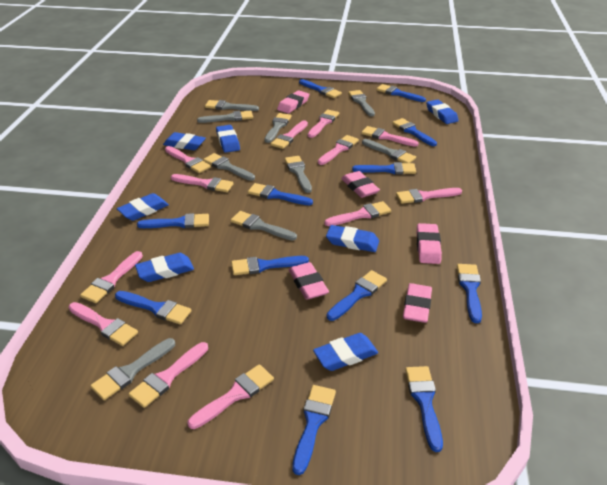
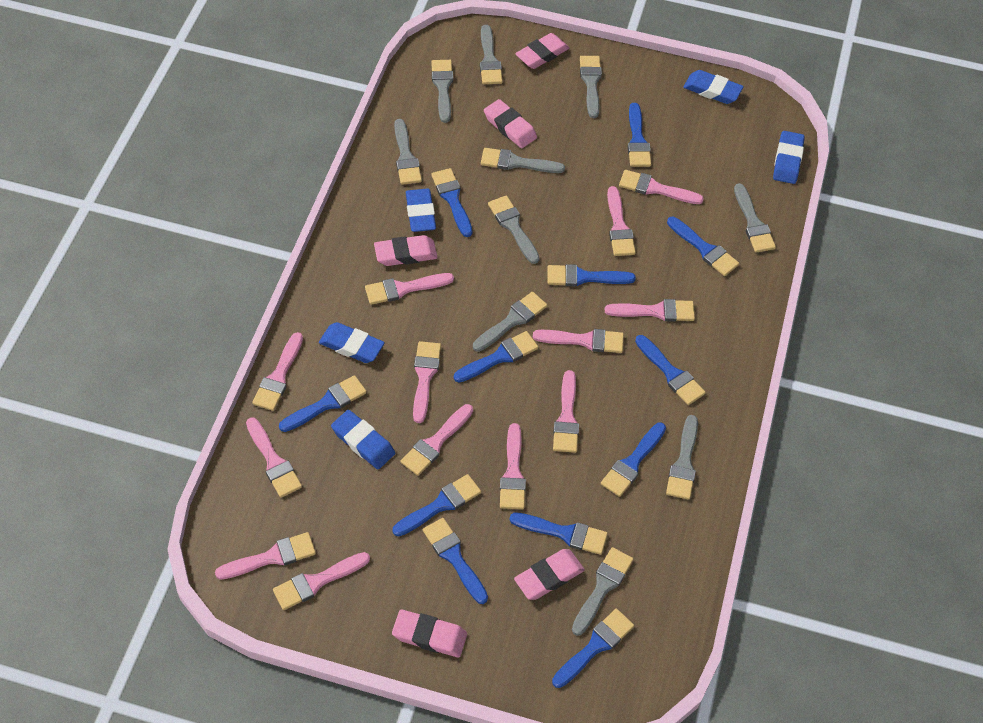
blue eraser: [117,193,169,221] [135,253,194,282] [163,132,206,150] [216,125,240,153] [313,333,378,371] [326,225,379,252] [426,99,459,124] = 7 -> [319,322,385,363] [331,410,395,469] [406,188,436,232] [683,70,744,104] [773,131,805,184] = 5
grey brush: [90,338,175,400] [197,111,253,123] [203,153,255,181] [205,100,259,111] [231,211,297,240] [264,113,292,143] [285,156,312,193] [348,90,375,117] [362,139,416,163] = 9 -> [394,119,422,185] [431,60,453,123] [473,292,547,352] [480,25,503,84] [481,148,565,173] [488,196,540,264] [572,547,633,636] [580,56,602,118] [666,415,698,500] [734,183,776,253] = 10
pink brush: [68,302,138,346] [80,251,143,303] [129,342,208,408] [165,146,211,173] [171,174,234,192] [187,364,274,429] [271,120,308,149] [308,110,339,138] [318,135,359,165] [324,201,391,226] [361,126,419,147] [396,188,462,204] = 12 -> [215,532,316,580] [246,417,302,498] [252,332,303,411] [273,552,370,610] [365,273,454,305] [401,404,473,476] [413,341,441,423] [500,423,526,509] [532,329,624,353] [553,370,579,453] [605,299,695,322] [607,186,636,256] [619,170,704,204] = 13

